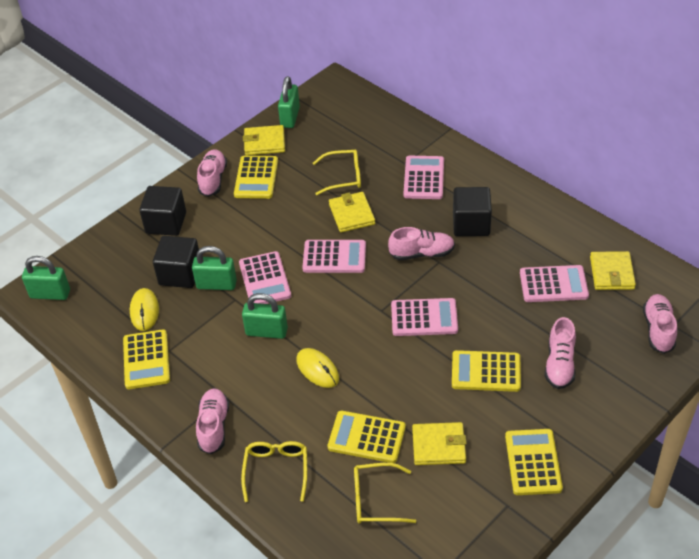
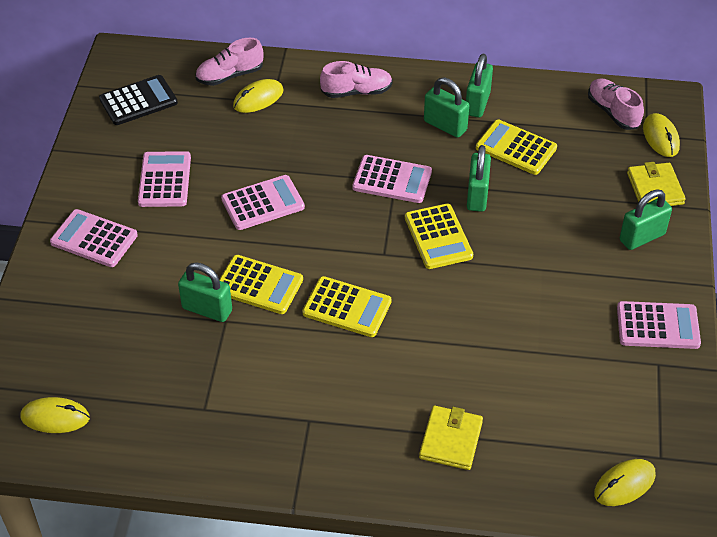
black calculator: none = 0 -> [99,75,178,125] = 1
black cube: [139,186,186,236] [153,236,199,288] [453,187,492,236] = 3 -> none = 0
green padlock: [22,256,70,300] [192,246,237,290] [242,293,288,339] [278,76,300,128] = 4 -> [178,263,232,322] [424,78,469,138] [466,54,493,118] [467,145,491,212] [620,189,672,250] = 5
pink shoe: [196,388,229,455] [197,149,227,197] [388,227,455,260] [545,317,576,389] [643,294,677,354] = 5 -> [195,38,263,86] [320,61,393,98] [588,78,644,130] = 3
yellow calculator: [123,329,170,389] [234,156,278,199] [328,411,406,463] [452,350,521,392] [505,429,563,495] = 5 -> [219,255,303,314] [302,276,392,337] [405,203,473,269] [476,119,557,175] = 4
yellow glasses: [241,441,307,502] [313,149,361,195] [354,463,416,524] = 3 -> none = 0
yellow mouse: [130,288,159,331] [296,348,339,388] = 2 -> [21,397,90,433] [233,79,283,113] [594,459,656,506] [643,113,680,157] = 4
yellow wallet: [243,125,285,155] [329,192,375,233] [412,422,467,465] [590,251,636,290] = 4 -> [419,406,483,470] [627,162,686,206] = 2

